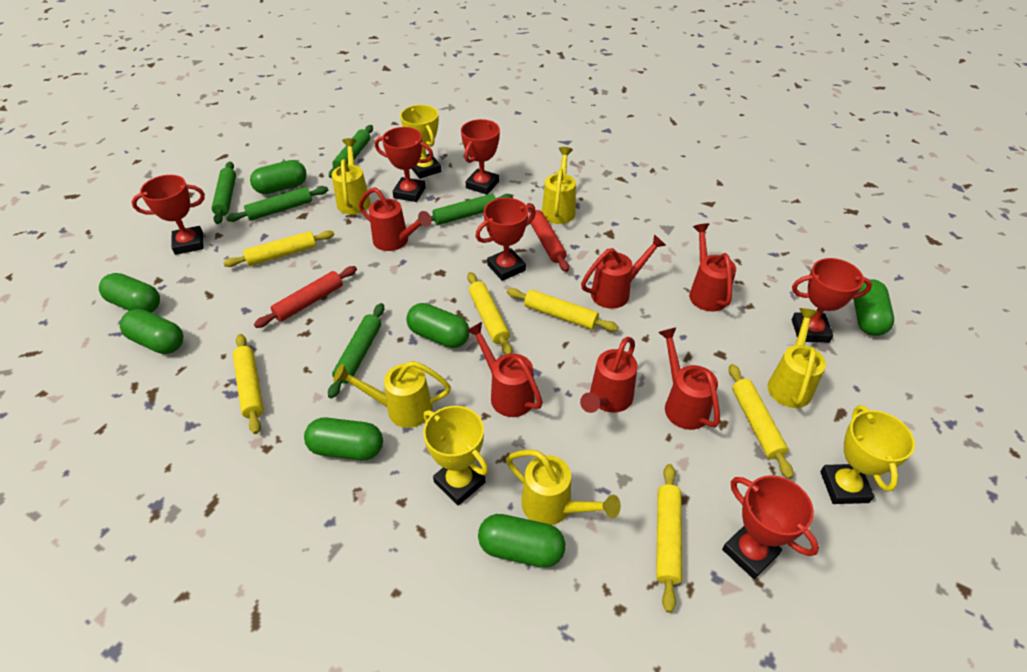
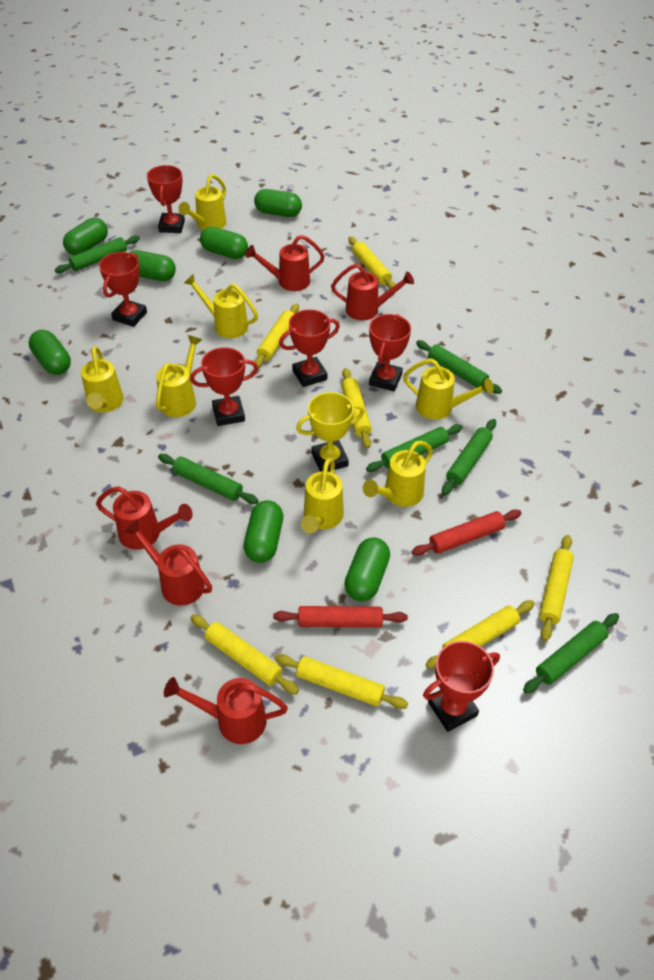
green rolling pin: [212,161,236,224] [226,186,328,222] [328,303,384,398] [329,125,373,178] [416,194,513,226] = 5 -> [55,235,140,273] [158,454,258,504] [366,424,463,472] [416,340,502,394] [442,419,496,495] [523,613,619,693] = 6
red watering can: [359,187,432,251] [466,322,543,417] [580,337,638,413] [581,234,666,309] [658,327,720,430] [689,223,736,311] = 6 -> [96,486,193,550] [124,520,212,606] [164,677,288,744] [245,235,325,291] [331,264,414,320] = 5
yellow rolling pin: [223,230,334,267] [233,334,264,434] [467,272,512,355] [507,288,618,331] [656,464,682,613] [729,364,794,479] = 6 -> [191,614,299,695] [253,304,299,368] [275,654,408,709] [341,368,372,449] [348,237,396,289] [426,600,535,669] [539,535,574,641] = 7
yellow trophy: [400,105,441,179] [423,406,489,506] [820,405,915,504] = 3 -> [296,392,365,472] = 1
yellow watering can: [332,138,371,215] [333,361,451,428] [506,450,621,525] [542,147,576,224] [768,308,826,408] = 5 -> [81,346,124,412] [156,335,202,417] [178,174,226,230] [184,273,258,338] [301,458,344,533] [363,441,433,507] [403,358,494,420] = 7

